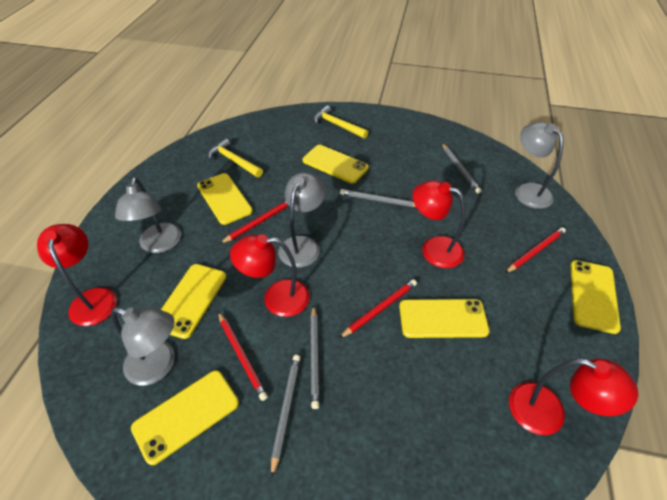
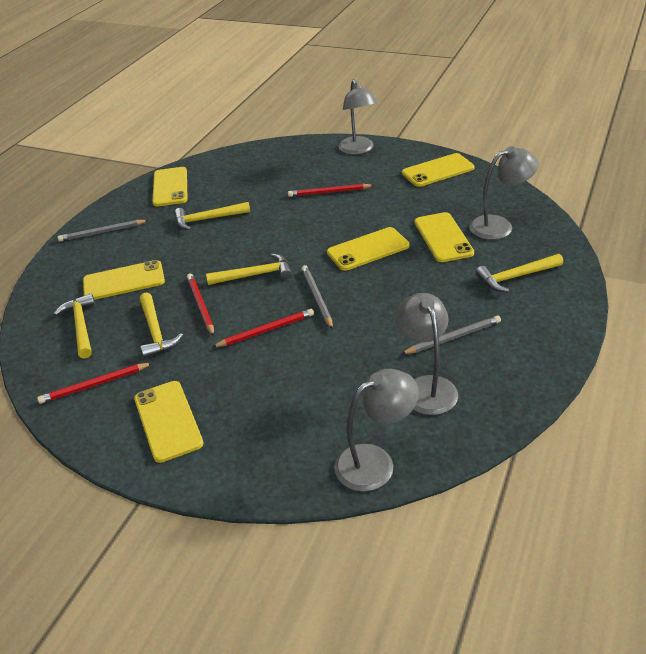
grey pencil: [271,355,300,478] [311,306,319,409] [340,189,416,207] [442,143,482,194] = 4 -> [58,220,149,242] [302,265,333,330] [401,315,501,354] = 3
red lamp: [37,224,117,326] [230,234,310,317] [412,180,465,268] [509,359,638,435] = 4 -> none = 0
yellow hammer: [208,138,263,177] [313,105,368,139] = 2 -> [54,293,95,359] [140,292,183,358] [174,202,250,230] [206,253,292,285] [476,254,563,292] = 5

